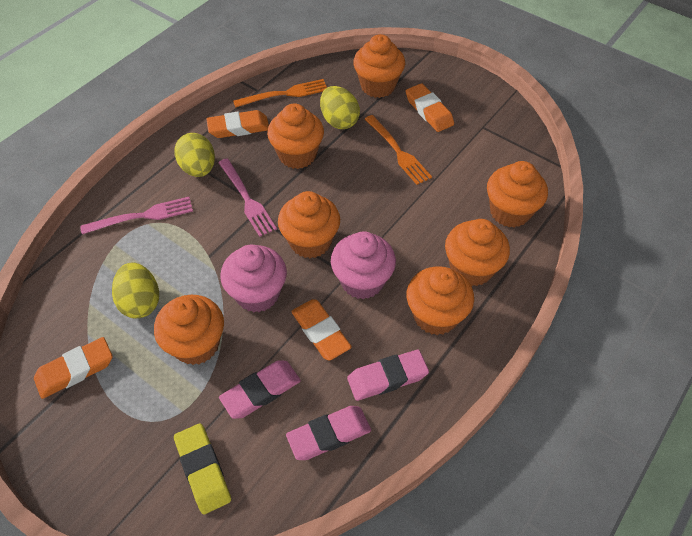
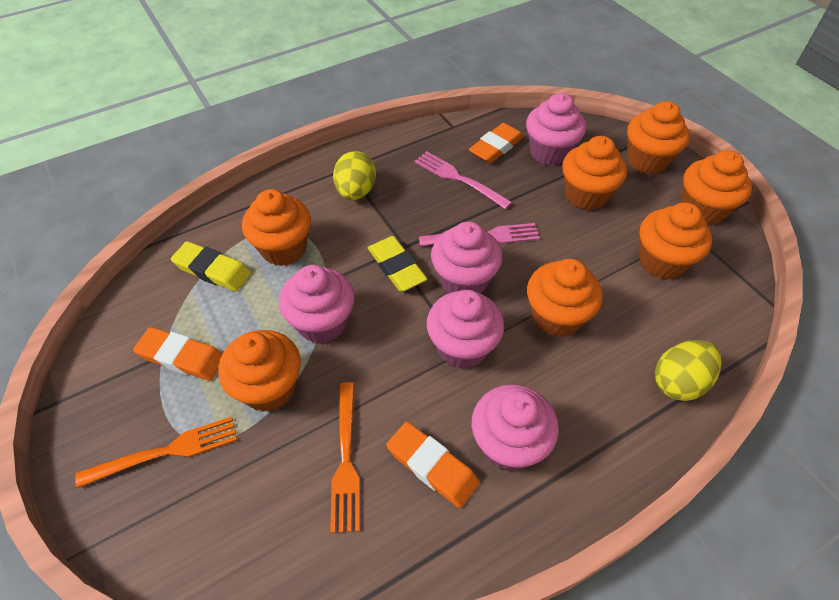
orange eraser: [34,337,113,399] [206,110,269,138] [291,299,352,361] [406,83,454,132] = 4 -> [133,327,223,381] [386,422,479,508] [469,123,524,163] = 3
pink cupcake: [220,245,287,313] [331,231,396,299] = 2 -> [279,265,355,344] [427,290,504,369] [431,222,502,294] [472,384,559,471] [526,93,586,166] = 5
pink eraser: [219,360,301,419] [286,406,371,460] [347,350,429,401] = 3 -> none = 0
yellow egg: [112,262,159,318] [174,133,215,177] [320,86,360,129] = 3 -> [333,151,376,200] [655,340,722,401] = 2
yellow eraser: [174,423,231,514] = 1 -> [171,241,251,292] [368,236,427,291] = 2

